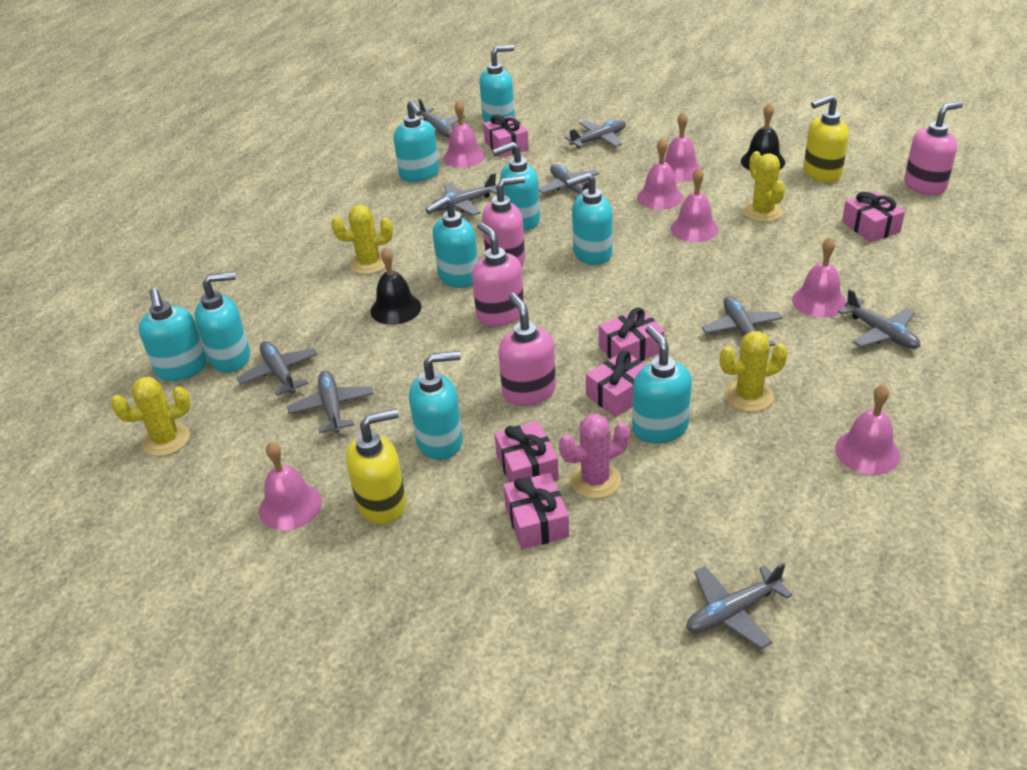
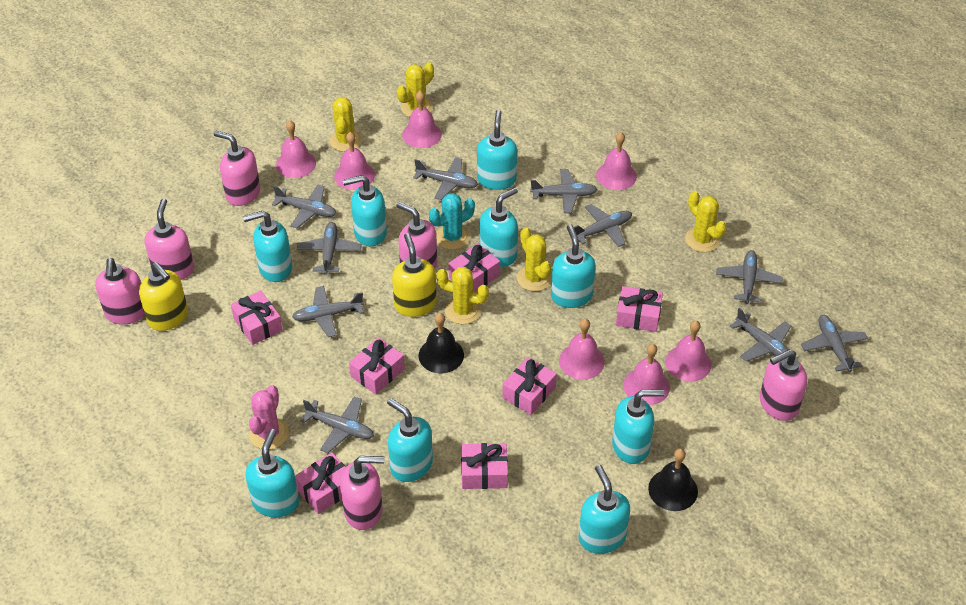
grey plane: [237,341,318,396] [287,370,373,433] [414,98,465,138] [431,173,497,216] [539,164,600,199] [565,120,626,148] [686,563,793,649] [702,296,783,346] [838,289,920,349] = 9 -> [272,185,337,228] [292,286,364,337] [297,222,362,275] [300,397,374,453] [413,157,478,200] [530,169,598,213] [573,204,632,247] [716,250,783,304] [730,308,791,362] [801,315,868,372] = 10
pink gift: [483,115,529,158] [494,421,559,483] [503,473,569,549] [586,351,647,417] [599,308,664,361] [842,191,905,243] = 6 -> [231,290,283,345] [295,452,346,514] [349,337,405,395] [448,243,500,292] [461,443,508,489] [502,357,557,415] [616,286,663,332] = 7
pink soap dispenser: [472,222,524,327] [482,176,525,267] [498,293,556,406] [904,101,963,195] = 4 -> [95,258,145,325] [145,198,194,280] [214,131,260,206] [340,456,385,530] [396,202,437,269] [760,349,807,421] = 6
turquoise cactus: none = 0 -> [429,193,475,250] = 1
yellow cactus: [111,377,191,456] [331,205,393,274] [720,331,788,412] [743,151,785,222] = 4 -> [329,97,362,152] [397,62,434,117] [436,267,489,324] [517,228,552,291] [685,191,726,252] = 5

